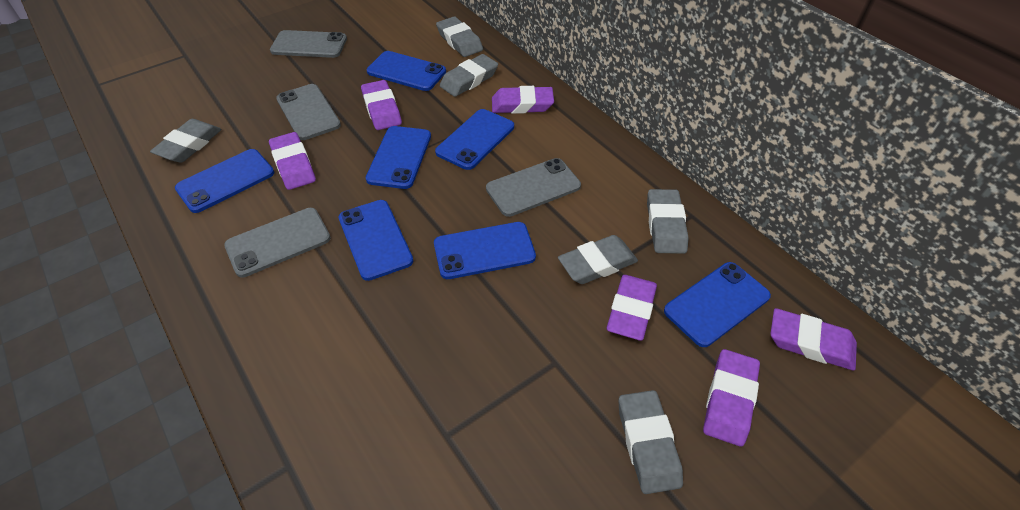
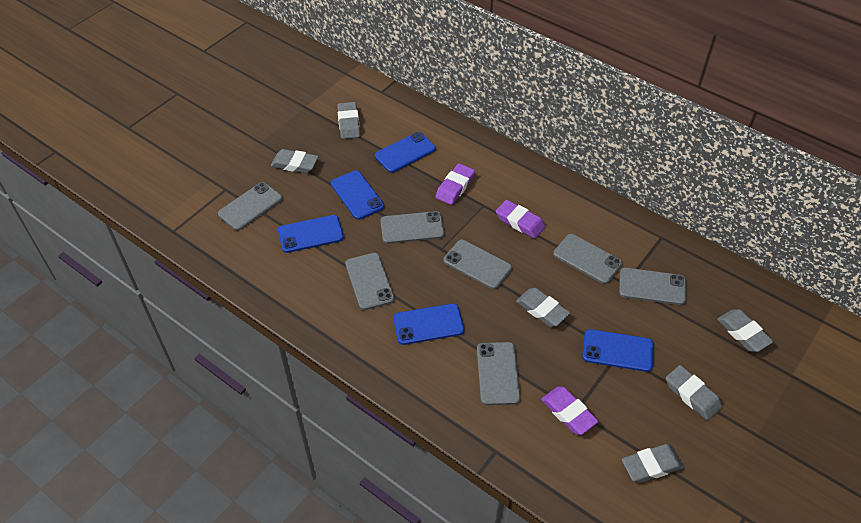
blue phone: [175,149,274,213] [338,200,413,281] [366,126,431,189] [367,51,446,91] [434,222,536,279] [435,109,514,170] [664,262,771,347] = 7 -> [278,215,344,253] [331,170,384,220] [375,132,436,173] [393,304,464,345] [582,329,654,372] = 5
grey phone: [224,208,331,277] [270,30,347,58] [276,84,341,140] [486,158,581,217] = 4 -> [218,182,282,231] [345,253,395,310] [380,211,444,244] [443,240,512,289] [477,342,521,405] [553,234,623,284] [619,268,686,305] = 7
purple eraser: [269,132,316,190] [361,80,402,130] [492,86,554,114] [607,275,657,341] [703,349,760,447] [770,308,857,371] = 6 -> [435,163,475,205] [496,200,546,239] [541,387,598,435] = 3

